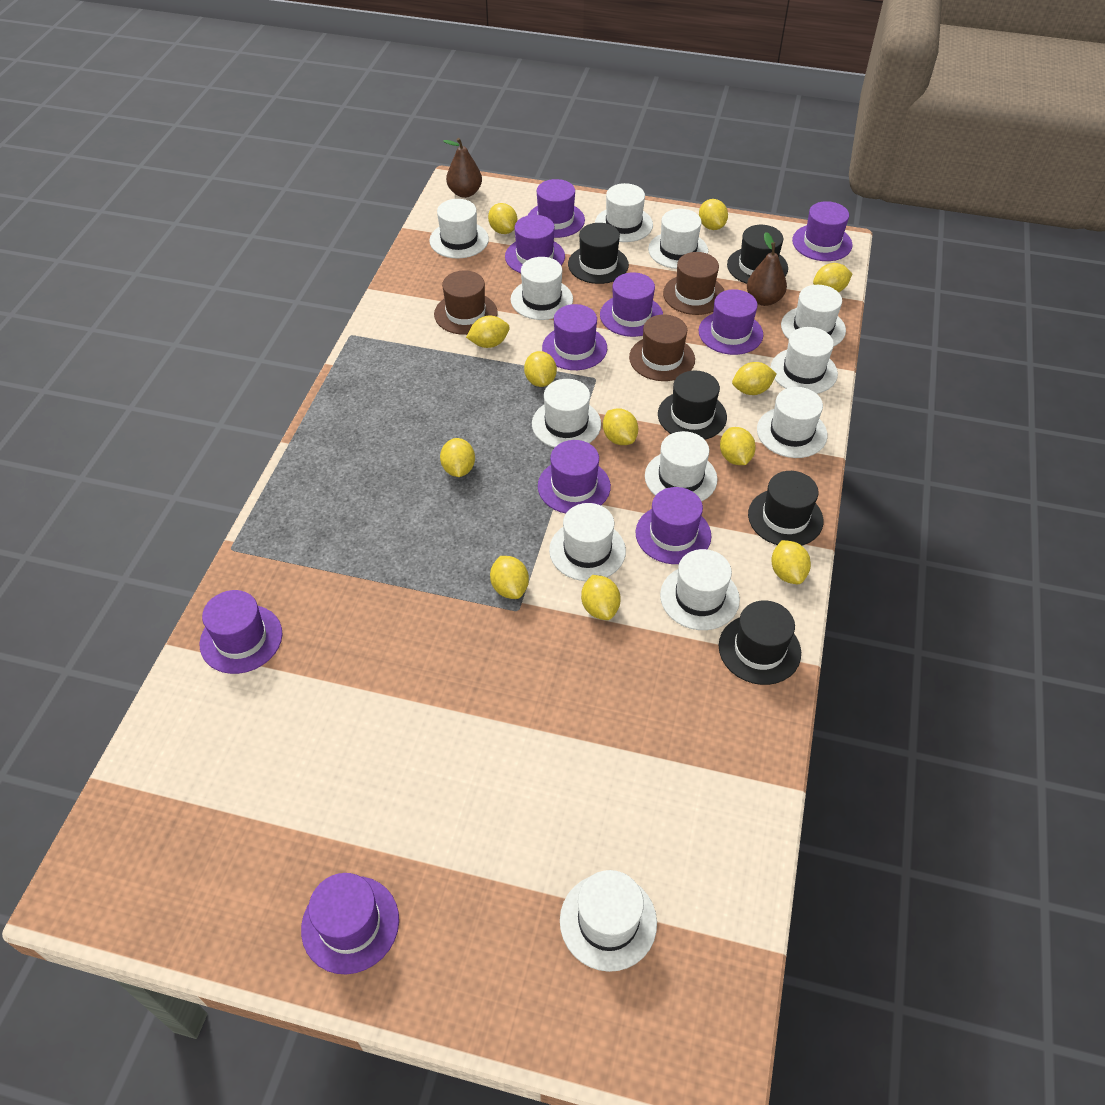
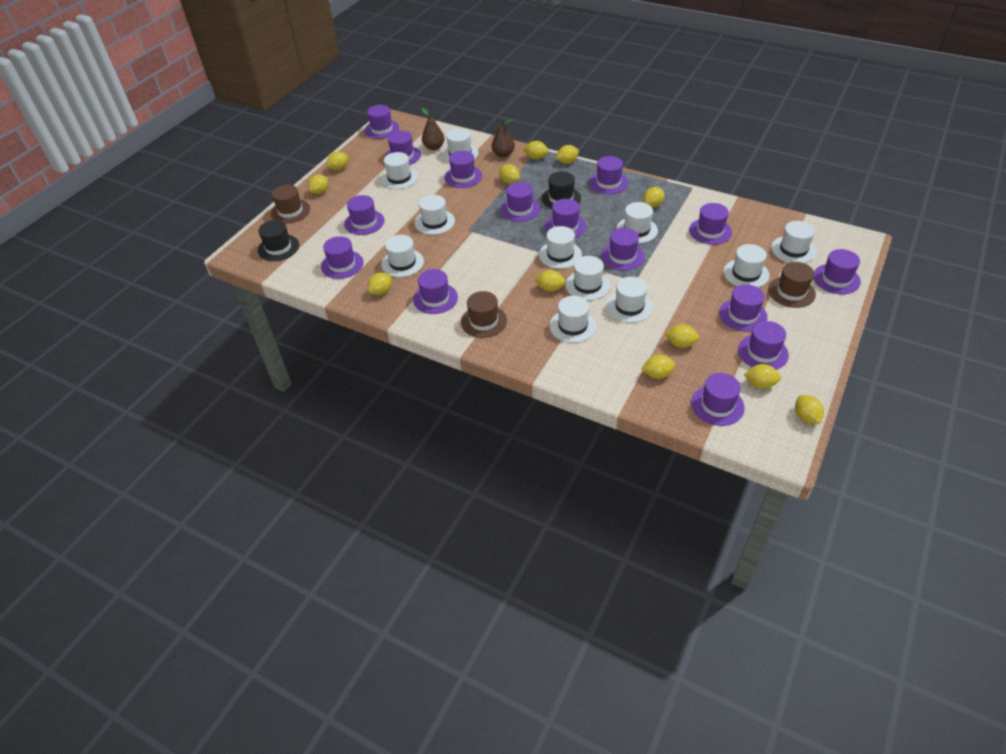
black hat: [568,223,629,284] [658,371,727,440] [719,600,801,685] [727,225,788,284] [748,471,823,545] = 5 -> [258,220,299,261] [541,171,581,209] = 2
purple hat: [200,590,282,674] [301,873,399,974] [505,215,565,273] [528,179,585,238] [538,440,611,513] [542,304,607,370] [600,272,663,337] [635,487,711,564] [699,289,763,355] [792,201,853,261] = 10 -> [321,236,364,279] [344,195,385,235] [364,105,399,139] [385,131,421,165] [413,269,458,314] [444,151,482,188] [500,182,540,222] [545,199,586,238] [589,156,628,194] [601,228,645,271] [689,203,732,245] [691,373,745,426] [719,284,768,332] [738,321,789,369] [813,249,861,294] = 15
white hat: [429,199,489,258] [511,257,573,320] [532,379,601,448] [549,503,626,581] [560,870,657,972] [595,183,653,242] [645,431,718,502] [648,209,708,269] [660,549,740,630] [757,387,828,458] [770,327,838,394] [781,285,846,346] = 12 -> [381,152,418,189] [381,235,424,277] [415,195,455,235] [442,128,478,163] [539,226,582,269] [549,296,597,343] [565,256,610,301] [607,277,653,323] [616,202,658,243] [724,244,769,288] [771,221,817,263] = 11

